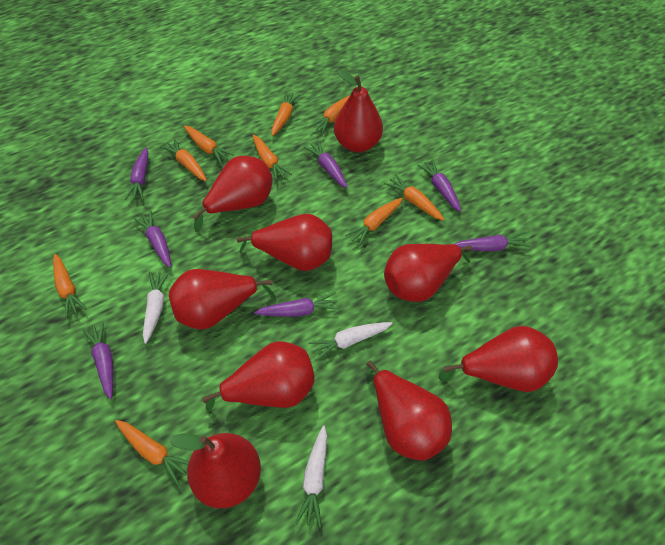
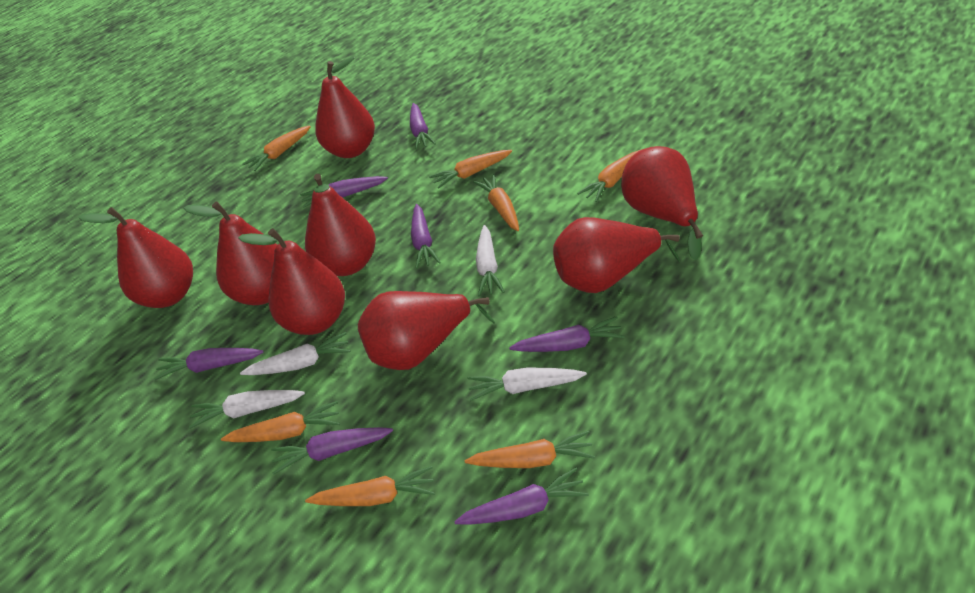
orange carrot: [53,254,87,318] [115,420,189,485] [160,138,207,181] [184,126,234,164] [253,134,292,181] [271,91,301,136] [309,96,350,134] [345,198,403,246] [384,174,444,221] = 9 -> [221,401,340,442] [242,125,311,171] [305,466,435,506] [429,150,512,189] [465,431,595,468] [473,174,519,231] [577,149,642,202] = 7
red pear: [169,269,276,329] [169,433,261,509] [192,156,272,232] [202,341,315,411] [236,214,332,271] [334,70,383,152] [366,361,452,461] [384,244,472,302] [439,326,558,392] = 9 -> [78,207,193,308] [184,201,277,305] [238,228,345,335] [305,174,376,276] [315,57,375,158] [358,291,495,370] [553,217,680,293] [621,146,703,260] = 8
white carrot: [143,271,170,344] [295,426,327,528] [308,322,393,361] = 3 -> [189,390,305,429] [240,332,350,375] [468,367,587,401] [476,225,505,297] = 4

